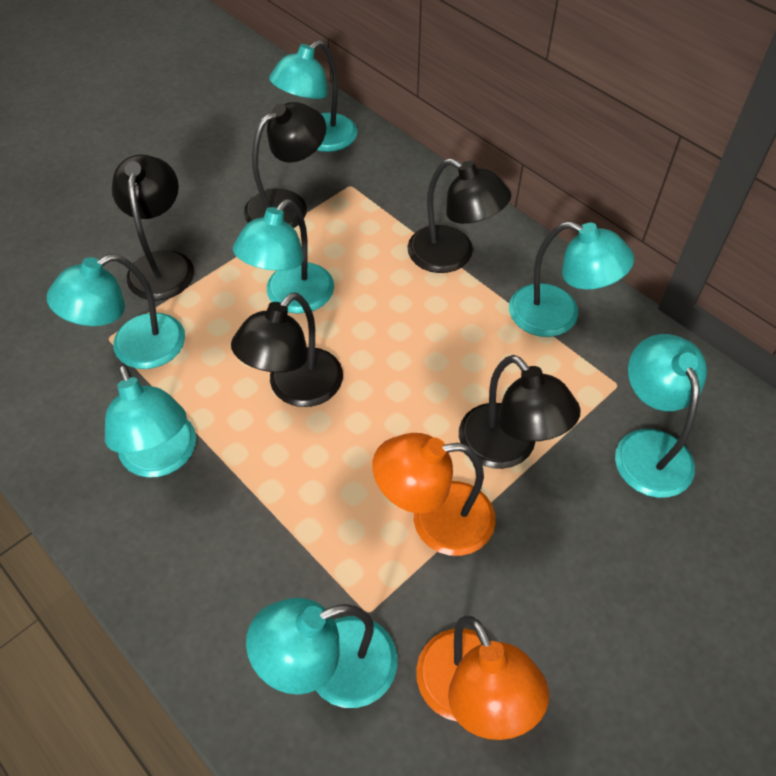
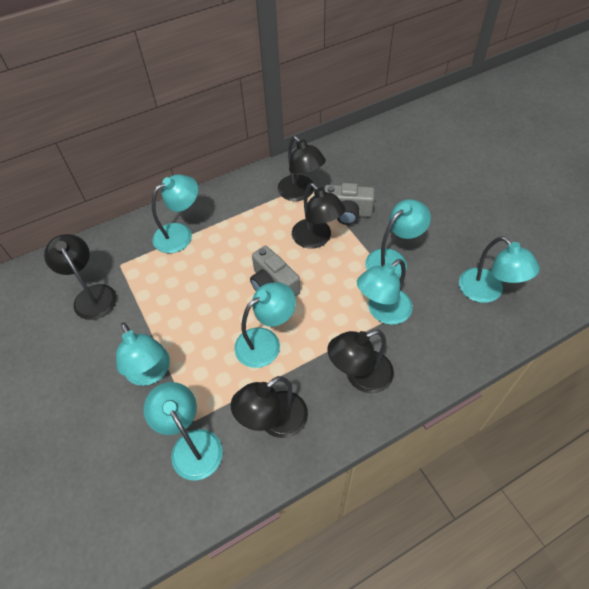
grey camera: none = 0 -> [250,246,300,297] [324,183,375,225] = 2
orange lamp: [372,433,496,556] [416,616,549,740] = 2 -> none = 0

